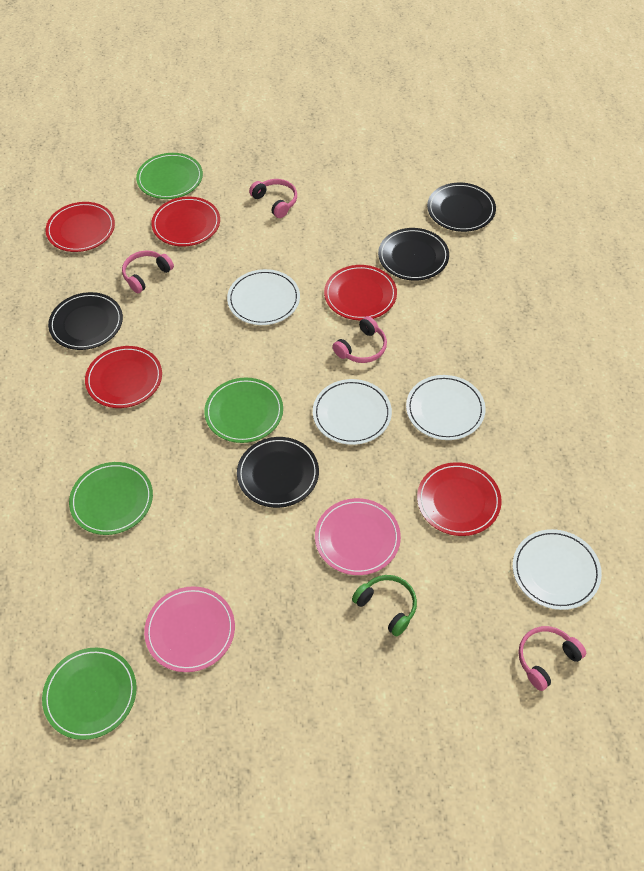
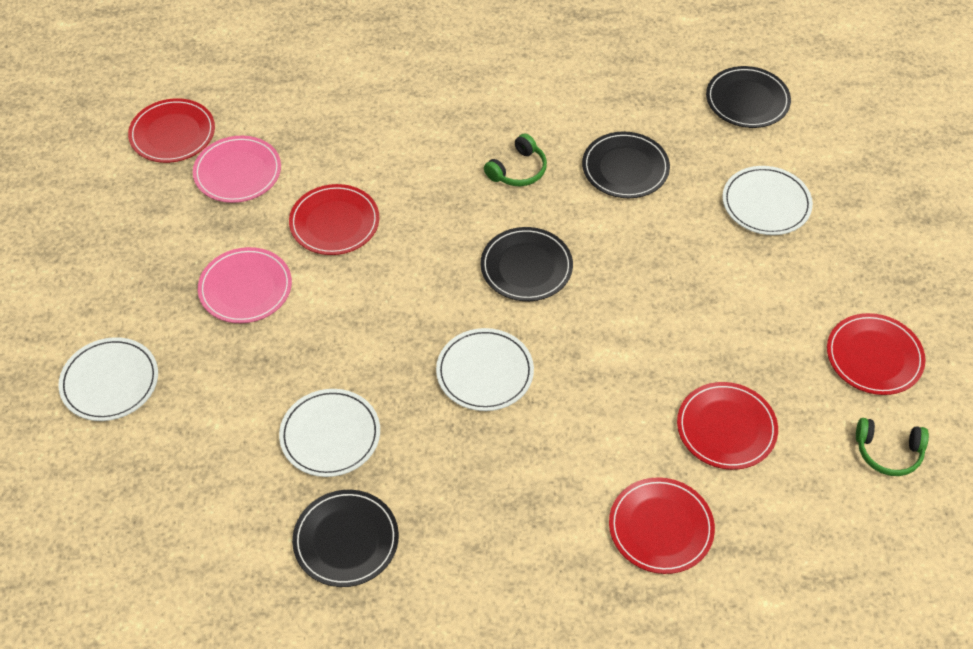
green headphones: [352,575,417,637] = 1 -> [484,133,547,186] [856,418,929,476] = 2
green plate: [42,648,137,740] [69,462,153,535] [136,153,203,199] [204,377,283,443] = 4 -> none = 0
pink headphones: [122,251,174,293] [249,179,297,218] [333,316,387,363] [518,626,586,691] = 4 -> none = 0

